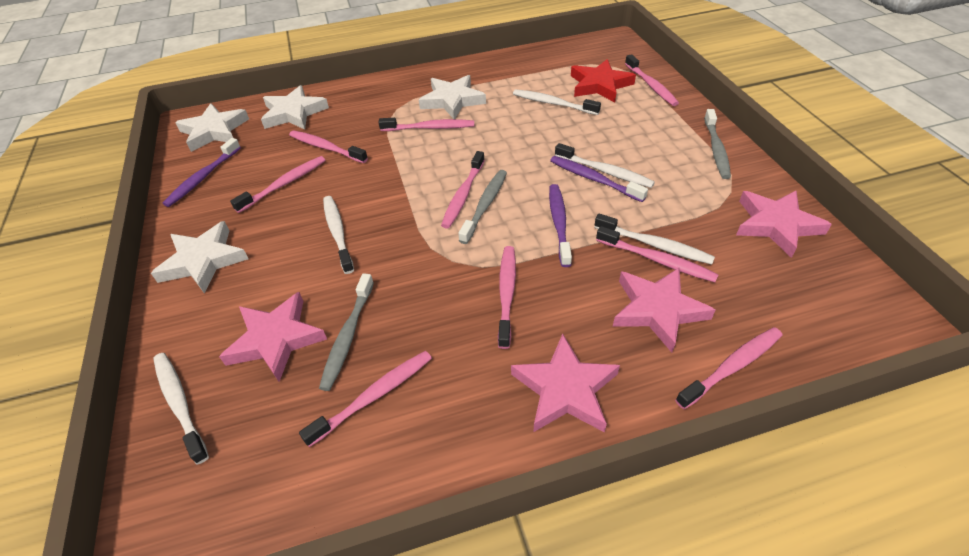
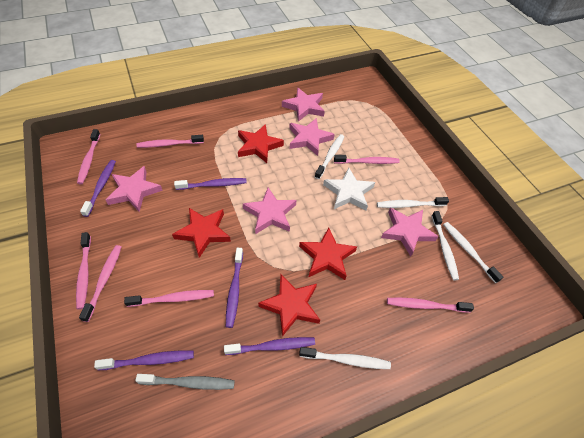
grey toothbrush: [319,273,374,391] [458,170,507,244] [704,109,731,179] = 3 -> [135,374,235,390] = 1
pink star: [219,292,327,382] [511,334,620,433] [613,268,715,352] [736,191,832,258] = 4 -> [106,166,163,212] [243,187,297,234] [282,87,325,122] [289,118,335,156] [381,208,439,256] = 5
pink toothbrush: [230,156,325,213] [289,130,368,163] [299,351,432,447] [378,118,474,131] [441,151,485,229] [498,246,516,349] [596,226,719,282] [625,54,679,106] [675,327,782,409] = 9 -> [76,232,91,310] [77,129,100,184] [79,245,121,322] [124,290,214,307] [136,135,204,148] [334,155,400,164] [387,297,474,313] = 7
purple toothbrush: [163,138,241,207] [549,184,572,267] [550,156,648,202] = 3 -> [80,160,116,217] [94,350,194,370] [174,178,247,190] [224,337,315,355] [226,248,243,328] = 5
red star: [571,59,636,102] = 1 -> [172,208,231,258] [238,124,284,163] [258,274,320,337] [299,228,357,280] = 4
white star: [151,221,249,293] [175,103,249,152] [261,85,329,130] [419,75,486,119] = 4 -> [323,168,375,211] = 1

